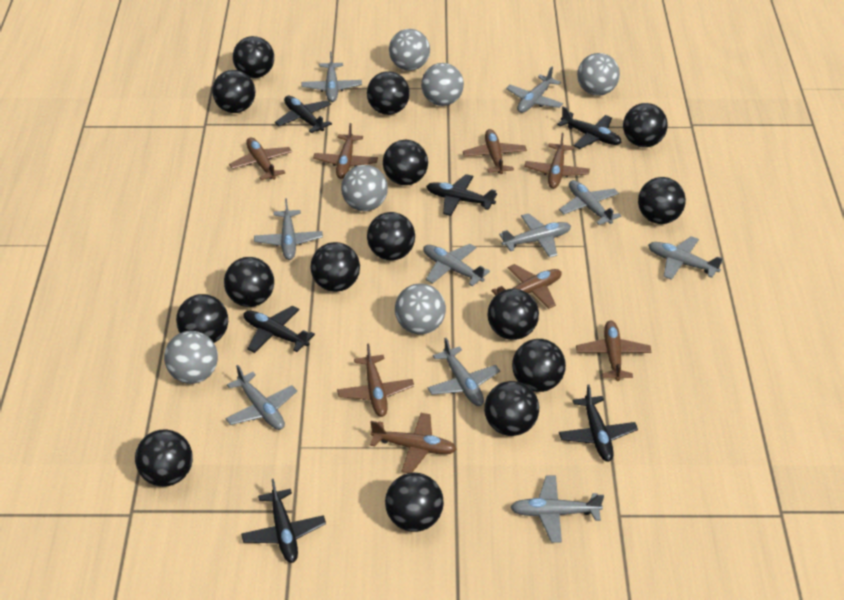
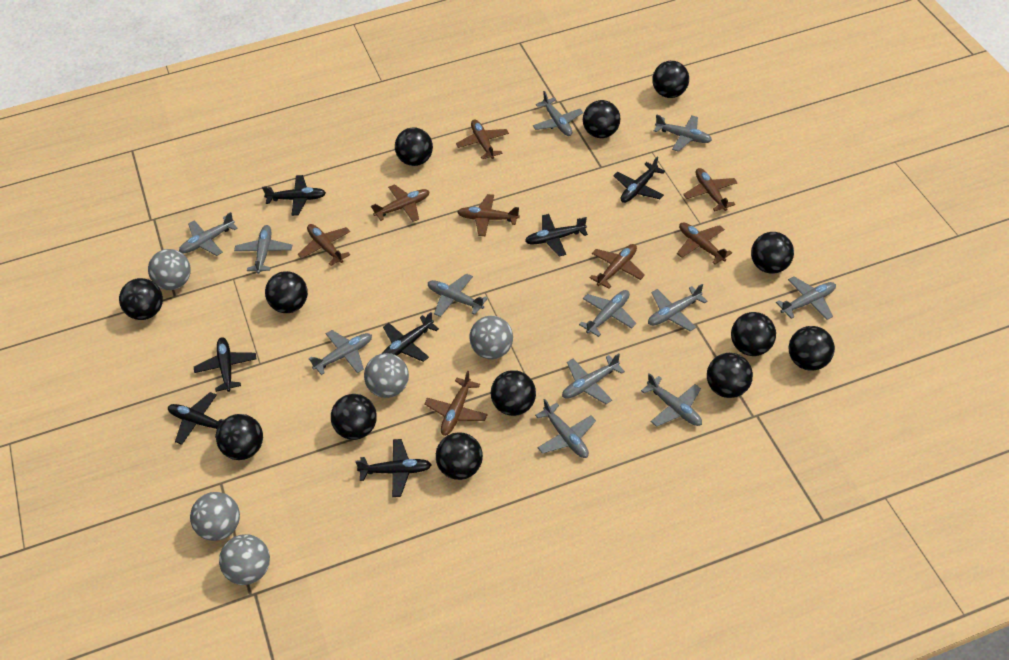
black ball: [135,430,193,487] [176,294,228,343] [212,70,256,113] [224,257,274,307] [233,36,274,78] [310,242,360,292] [367,71,410,115] [367,212,415,260] [383,140,428,185] [385,473,444,532] [484,381,539,436] [488,289,539,340] [512,339,566,392] [623,103,668,147] [638,177,686,224] = 15 -> [119,278,163,320] [216,414,263,460] [265,271,308,313] [331,394,377,440] [395,127,433,166] [436,432,483,480] [491,370,536,416] [583,100,620,138] [652,61,689,98] [707,353,753,398] [731,312,776,356] [751,232,794,274] [788,326,835,371] = 13
black plane: [241,479,326,563] [244,306,315,353] [275,96,332,133] [426,174,497,216] [557,107,622,149] [559,385,638,462] = 6 -> [168,392,228,445] [194,337,257,392] [262,175,326,216] [355,439,432,497] [382,312,439,362] [525,214,588,257] [613,157,665,203] = 7
grey ball: [164,331,218,384] [341,165,388,211] [389,29,430,71] [395,284,446,334] [421,63,464,106] [577,53,620,96] = 6 -> [148,249,191,290] [190,492,240,541] [219,534,270,585] [364,353,409,398] [469,316,513,359] = 5
grey plane: [225,365,297,430] [254,198,323,260] [302,51,362,102] [423,244,490,286] [427,338,500,406] [499,213,571,258] [506,67,563,113] [510,476,604,542] [559,180,621,225] [648,236,723,280] = 10 -> [179,212,238,256] [234,225,292,274] [309,330,372,375] [428,274,488,317] [533,91,583,136] [535,399,596,458] [562,353,625,404] [579,290,636,337] [641,373,702,427] [648,284,708,331] [654,114,712,152] [776,276,836,320] = 12

